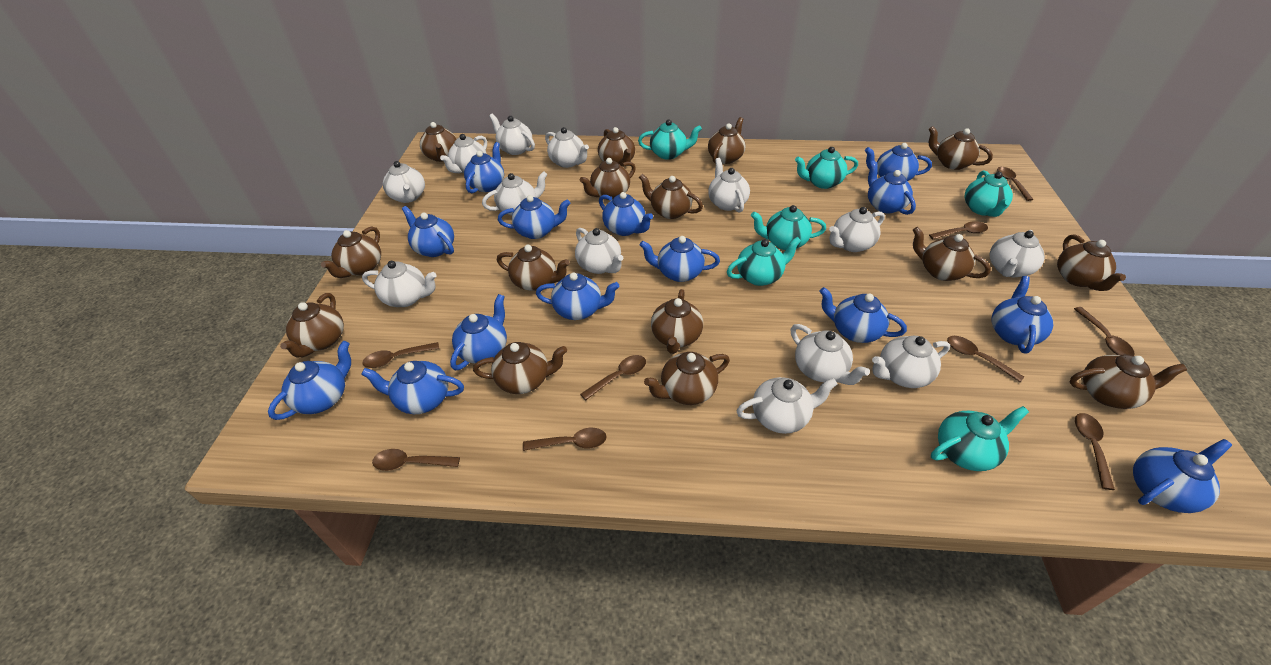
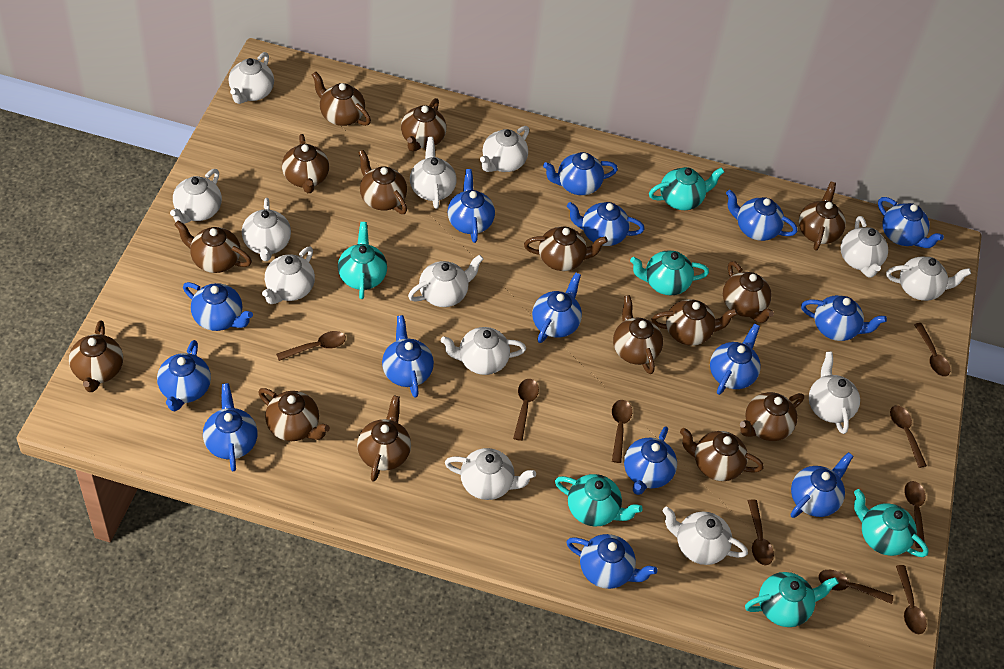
blue teapot: [268,341,351,420] [361,361,464,414] [402,206,454,257] [450,294,507,370] [464,142,504,193] [498,195,570,239] [536,272,619,320] [599,192,653,236] [640,236,720,282] [820,287,907,343] [865,143,932,181] [868,161,916,215] [991,276,1053,354] [1133,439,1232,513] = 14 -> [157,340,211,411] [183,282,253,331] [203,383,258,471] [382,315,434,398] [448,169,495,243] [532,273,582,343] [543,152,618,195] [566,534,658,589] [567,202,645,246] [624,427,677,495] [710,323,761,395] [726,190,798,241] [791,452,854,518] [801,295,887,341] [878,197,944,248] = 15

